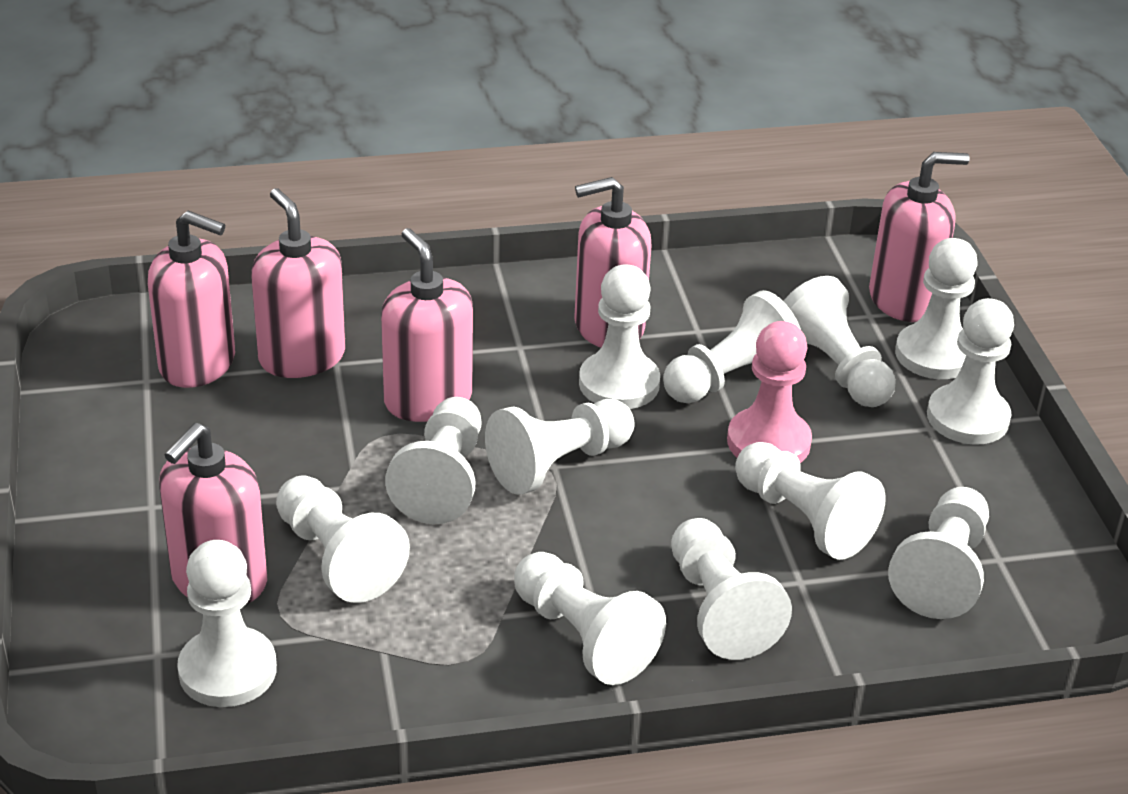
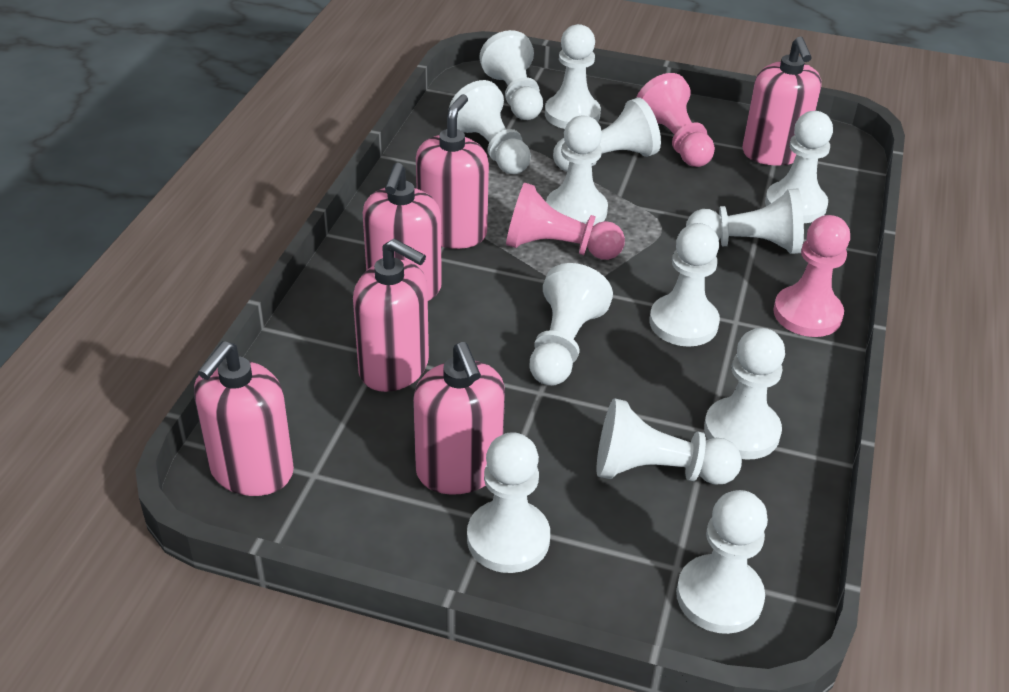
pink pawn: [727,321,812,463] = 1 -> [506,183,625,260] [636,73,715,167] [773,215,850,337] = 3

